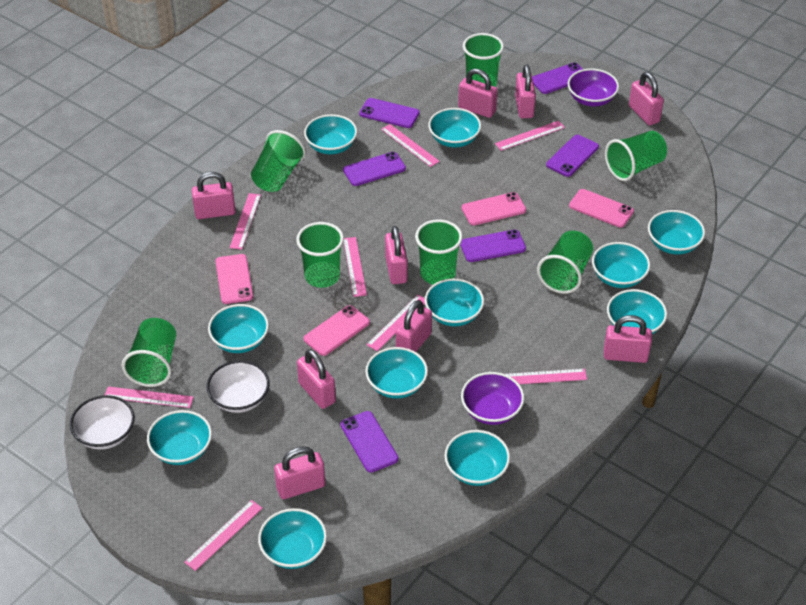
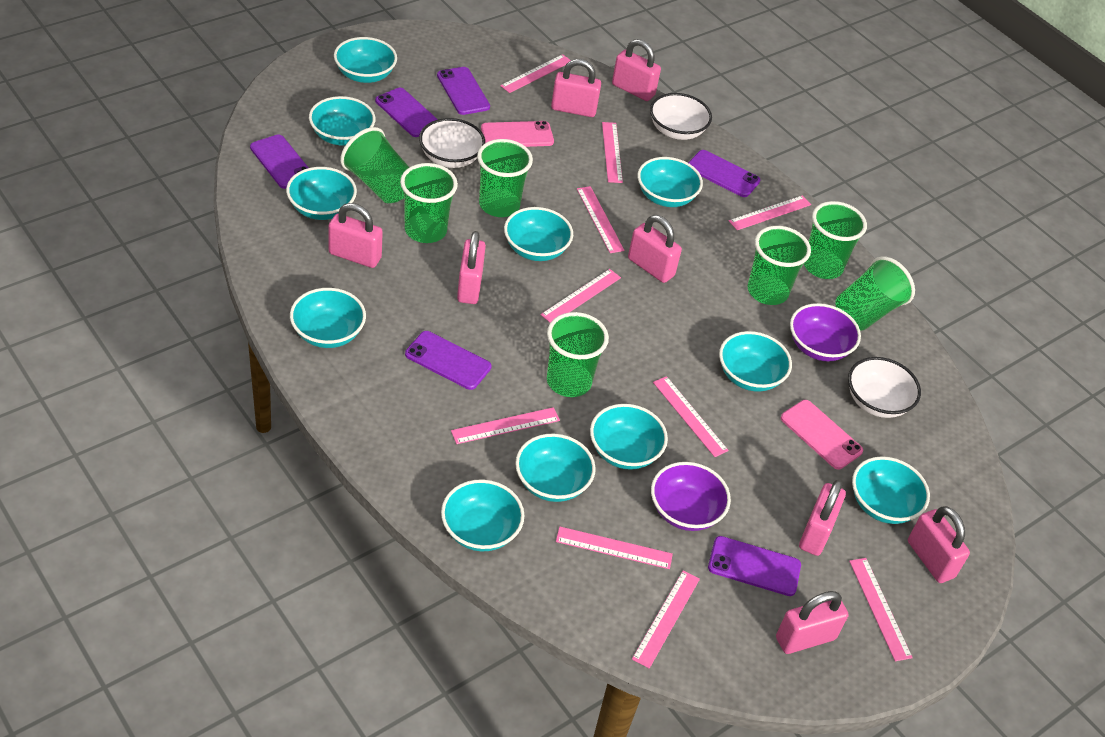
pink padlock: [192,172,236,219] [274,446,325,499] [297,349,336,409] [385,226,407,284] [396,300,432,352] [458,69,498,118] [515,65,536,118] [604,315,652,363] [629,72,664,126] = 9 -> [329,203,383,268] [457,231,486,304] [551,59,601,117] [612,39,661,101] [628,215,682,283] [776,591,849,654] [799,480,846,556] [908,506,970,583] = 8
pink phone: [215,254,253,304] [304,305,370,356] [462,192,526,226] [569,189,634,228] = 4 -> [481,121,554,147] [781,400,863,469] = 2
pink ruler: [105,386,193,408] [184,500,262,571] [230,193,261,250] [344,237,367,297] [367,295,425,351] [381,124,440,167] [495,121,565,151] [506,369,587,384] = 8 -> [451,407,560,444] [500,54,571,93] [540,269,621,323] [556,527,673,569] [577,186,624,253] [602,122,623,183] [632,570,700,669] [653,376,729,457] [729,195,811,230] [849,558,913,661] = 10
white bowl: [70,395,135,450] [206,360,270,413] = 2 -> [419,118,485,168] [650,93,712,140] [848,357,921,418] = 3

